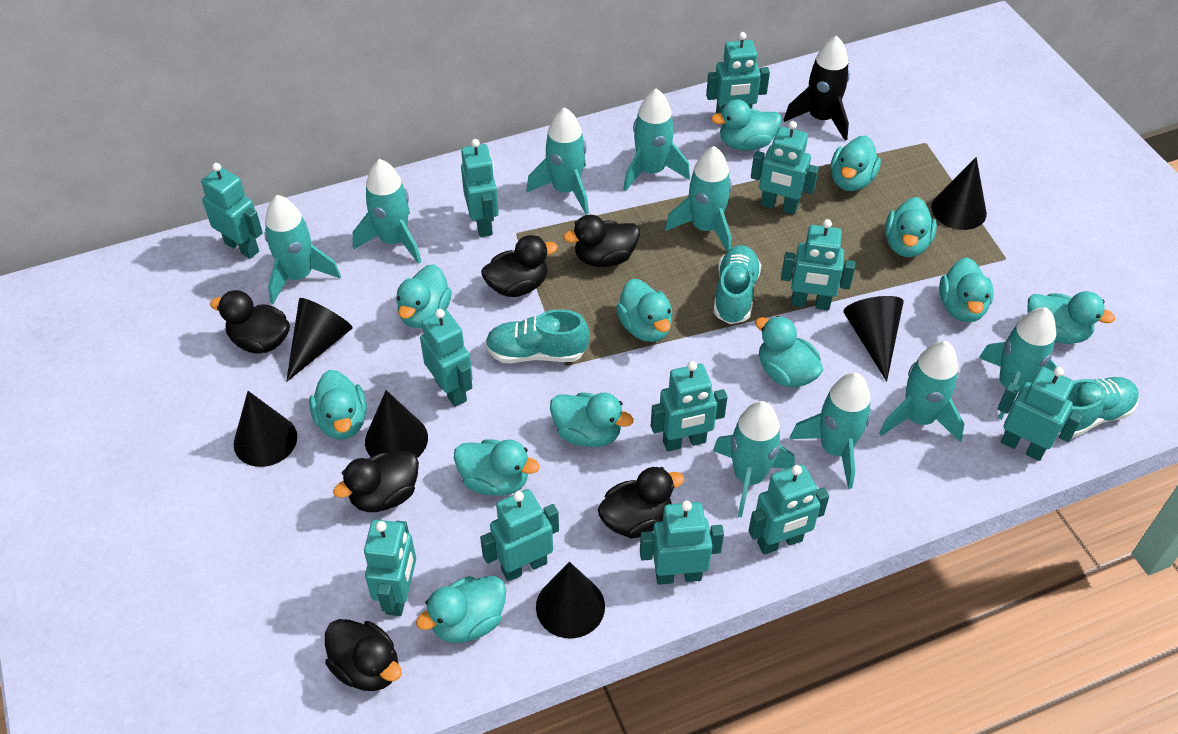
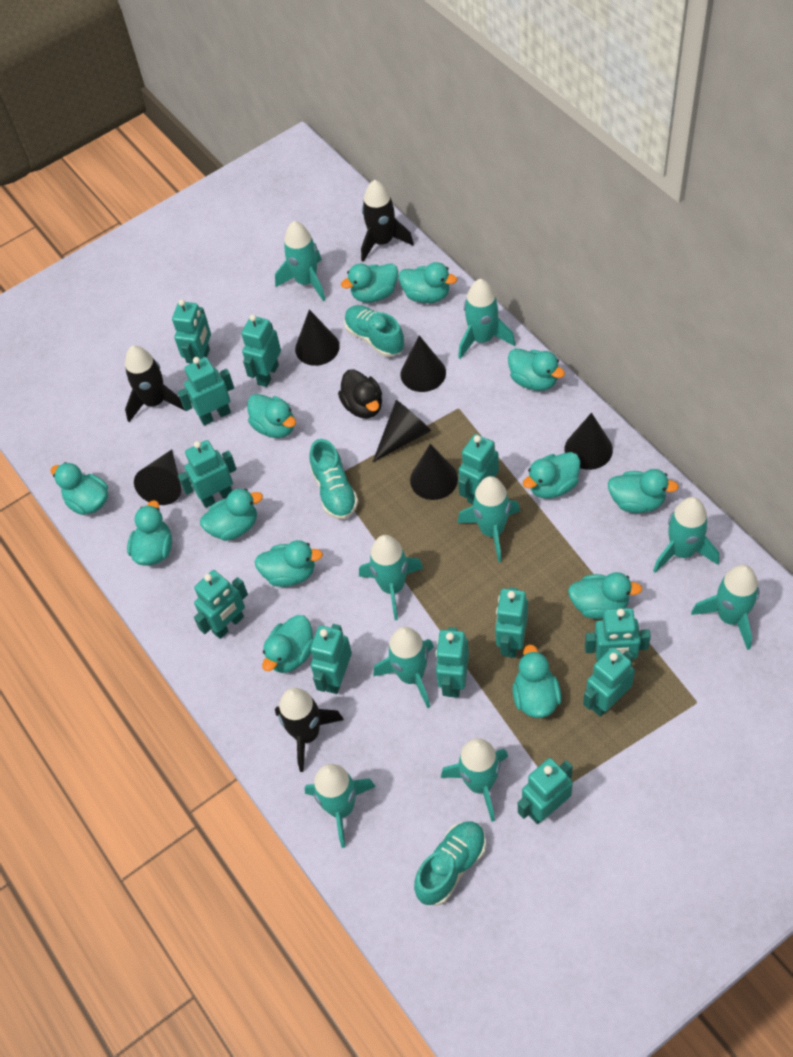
black duck: [210,290,290,354] [325,619,402,691] [333,451,419,512] [481,235,558,297] [563,215,640,267] [598,467,684,539] = 6 -> [338,369,382,418] = 1
black rocket: [784,36,850,141] = 1 -> [125,345,185,422] [275,688,344,772] [361,180,414,262] = 3
turquoise duck: [309,370,367,440] [396,264,452,328] [416,576,506,643] [454,439,540,496] [550,393,633,447] [616,279,673,342] [711,99,781,151] [755,316,823,387] [831,136,881,191] [885,197,937,257] [939,257,994,322] [1027,291,1115,344] = 12 -> [50,462,108,515] [127,500,172,566] [200,489,263,541] [247,394,296,438] [254,540,323,587] [262,615,314,673] [341,263,398,303] [399,262,457,303] [508,348,565,391] [512,644,562,718] [523,452,580,499] [568,572,642,619] [608,469,679,513] = 13

